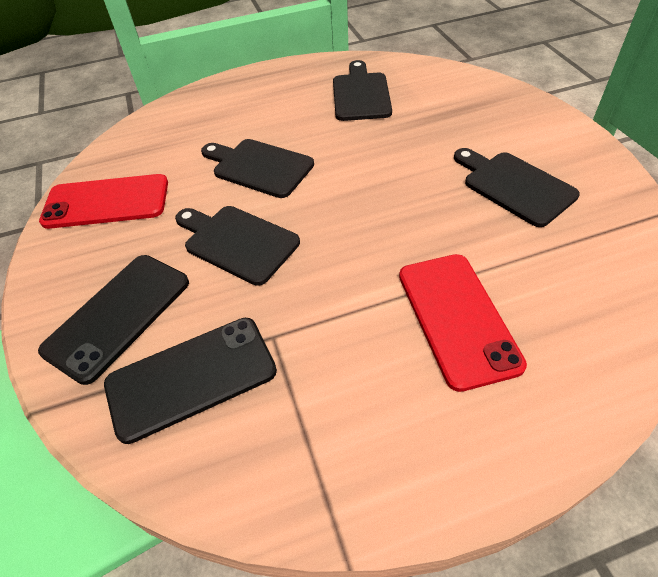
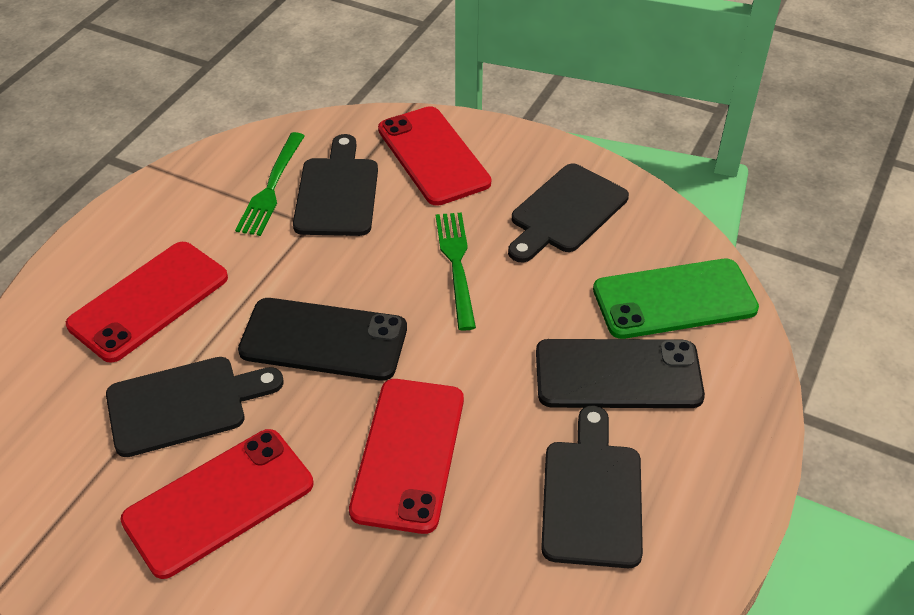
green fork: none = 0 -> [235,132,305,236] [436,212,476,331] = 2
green phone: none = 0 -> [593,259,759,339] = 1
red phone: [39,174,168,229] [399,254,527,392] = 2 -> [66,242,228,363] [120,429,313,579] [349,379,464,534] [378,106,491,206] = 4

